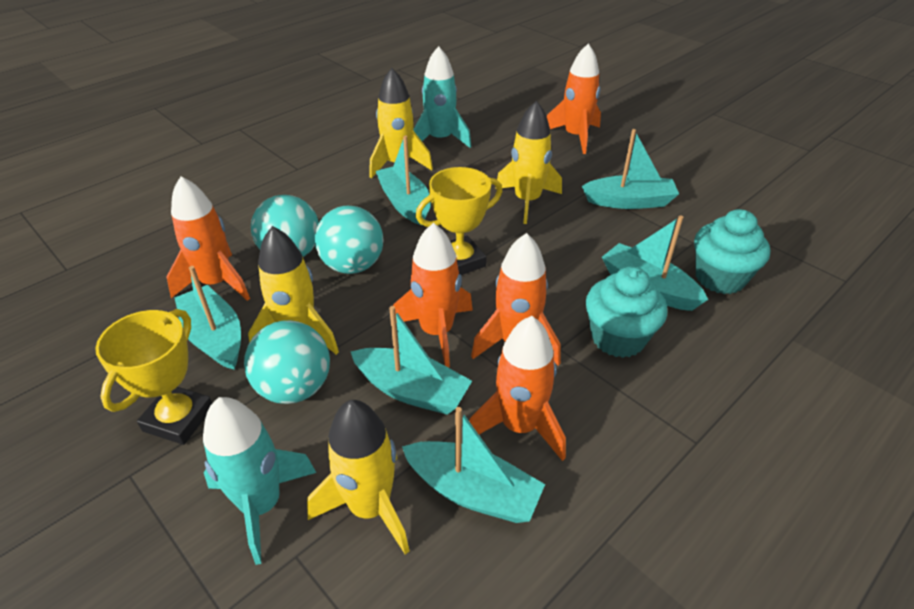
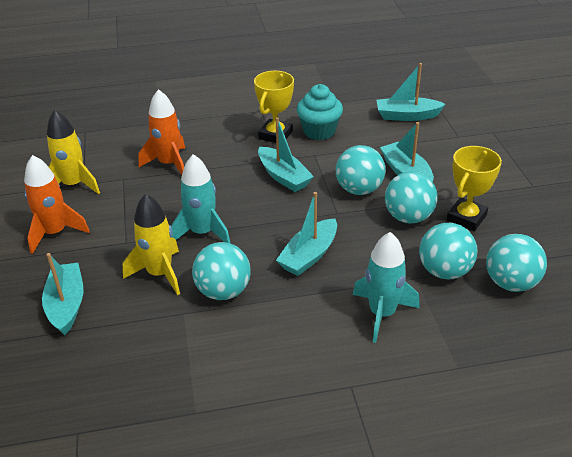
orange rocket: [167,176,250,301] [393,223,473,368] [469,316,566,461] [471,233,561,366] [547,43,601,154] = 5 -> [24,155,90,254] [139,89,185,175] = 2
turquoise ball: [244,320,330,404] [251,195,319,257] [315,206,384,274] = 3 -> [192,242,251,300] [336,145,385,195] [385,171,438,224] [419,223,478,279] [486,234,547,292] = 5
turquoise boat: [174,266,241,370] [351,306,472,415] [376,136,431,226] [402,407,545,523] [582,129,679,209] [602,215,708,311] = 6 -> [42,253,83,335] [258,117,314,192] [276,192,337,276] [377,63,446,121] [380,122,434,182] = 5
turquoise cupcake: [586,267,667,358] [694,209,770,294] = 2 -> [297,84,343,140] = 1
yellow rocket: [248,226,339,355] [307,400,409,555] [369,68,433,178] [495,101,562,224] = 4 -> [47,110,100,194] [123,194,180,295] = 2

